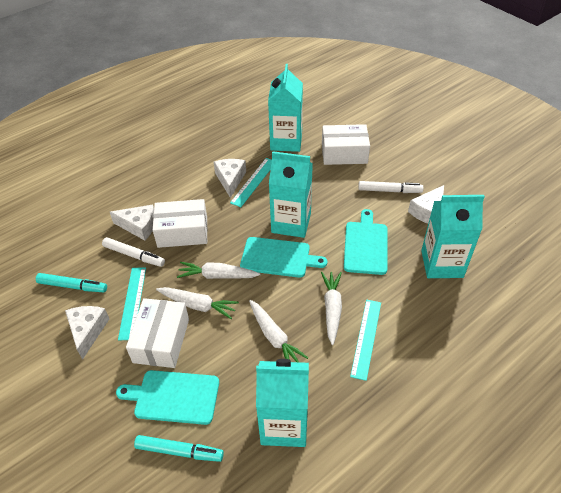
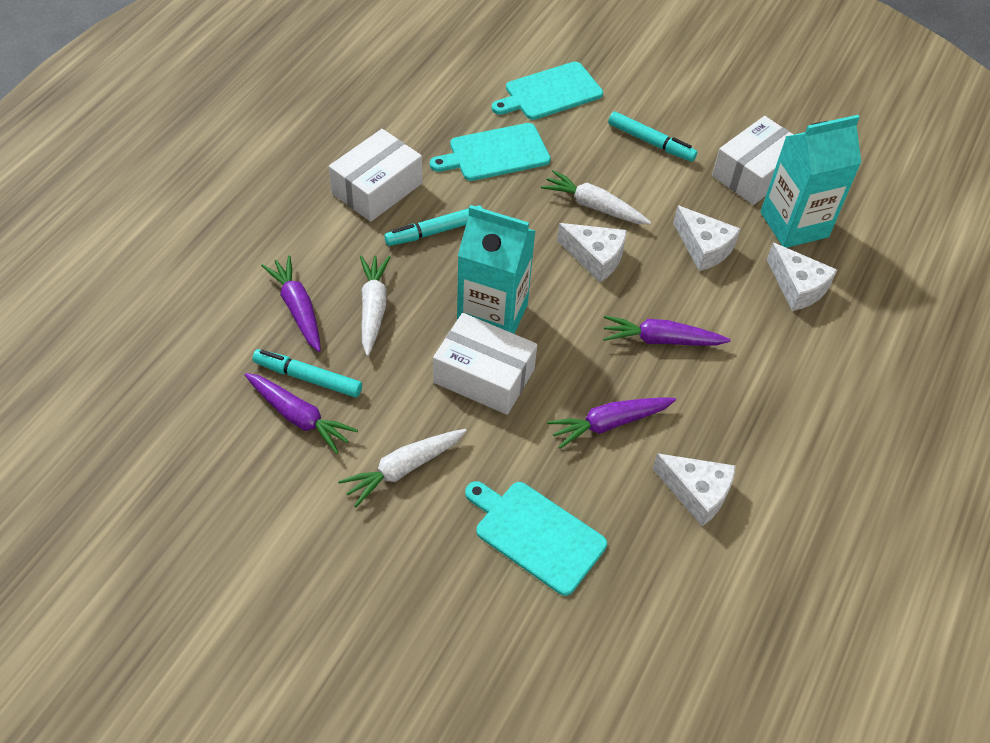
purple carrot: none = 0 -> [245,373,358,454] [261,255,321,352] [547,397,676,449] [603,315,731,346] = 4
turquoise carton: [256,359,309,447] [268,64,303,152] [269,151,313,238] [421,195,485,278] = 4 -> [457,205,536,334] [760,115,861,248] = 2
turquoise marker: [36,273,107,292] [134,435,224,462] = 2 -> [252,349,362,398] [384,205,483,246] [608,112,697,162] = 3
turquoise ruler: [118,267,146,340] [230,158,272,207] [350,300,381,381] = 3 -> none = 0
white carrot: [156,287,239,319] [177,262,260,279] [249,300,308,362] [321,272,342,345] = 4 -> [338,429,467,507] [360,255,390,356] [541,170,651,224] = 3
white marker: [102,237,165,267] [358,181,424,193] = 2 -> none = 0

